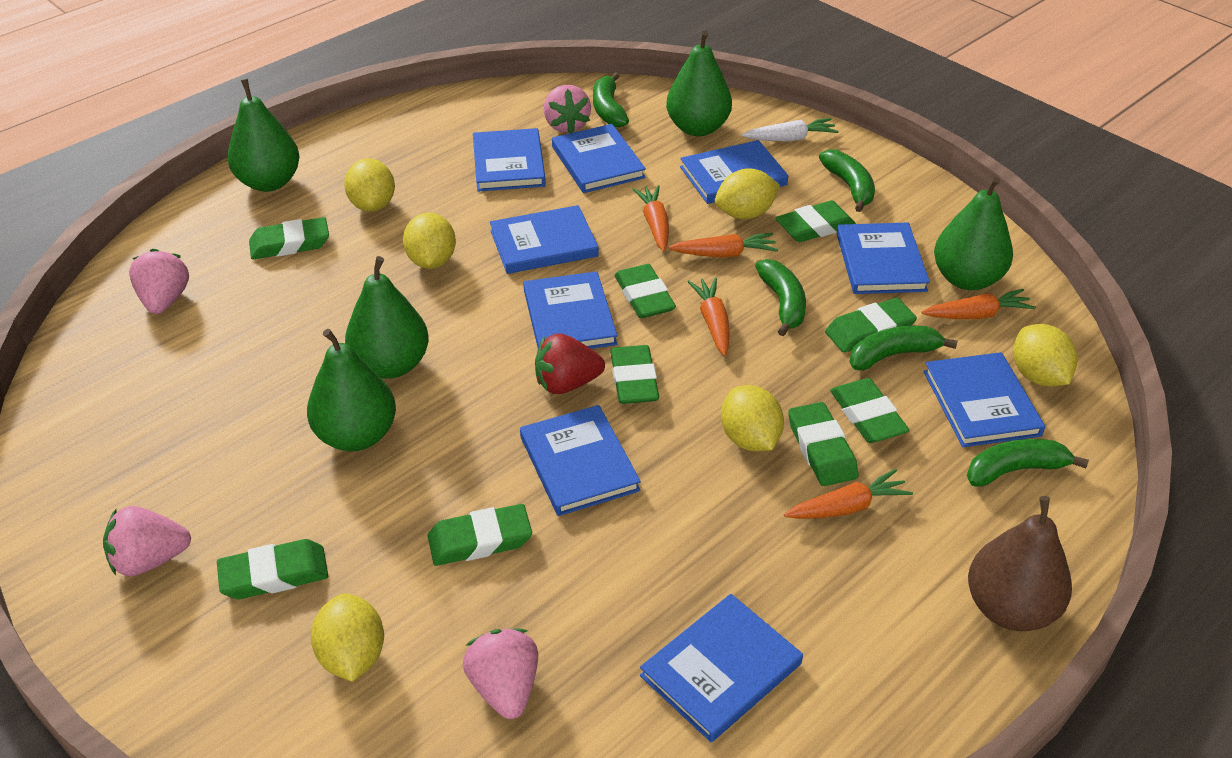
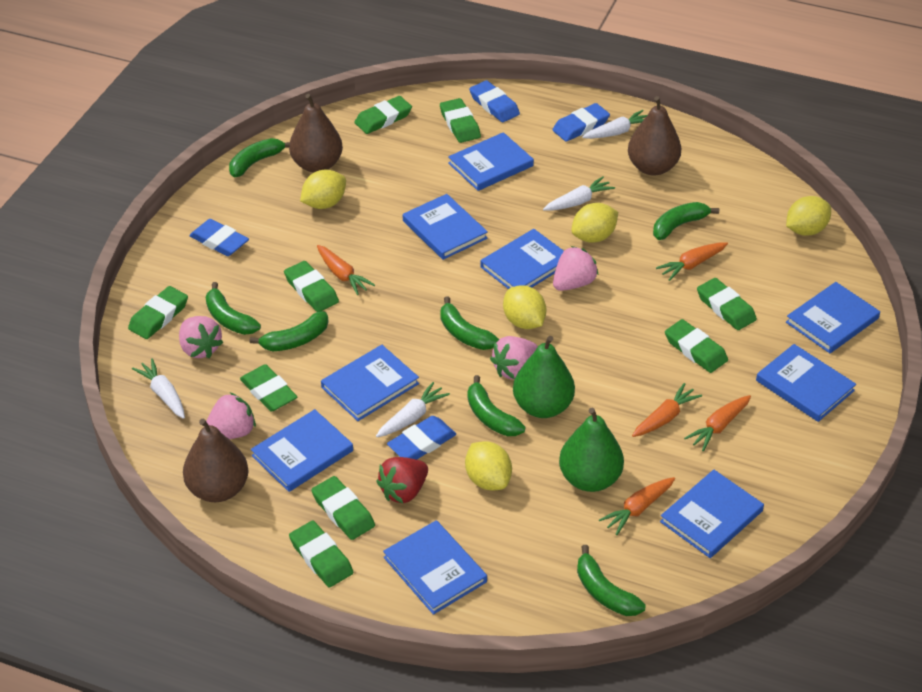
blue eraser: none = 0 -> [189,219,249,256] [387,416,456,460] [469,80,520,122] [552,103,610,142] = 4
brown pear: [968,496,1072,631] = 1 -> [183,419,249,502] [289,94,343,173] [628,96,681,176] = 3
green banana: [593,72,629,127] [755,259,806,336] [819,149,875,212] [849,326,958,370] [967,439,1089,487] = 5 -> [205,282,261,335] [229,138,290,177] [249,311,329,351] [440,296,499,350] [468,375,525,436] [577,545,646,616] [653,202,719,240] = 7
green pear: [227,79,300,192] [307,329,396,452] [345,256,429,379] [666,30,732,136] [934,177,1013,290] = 5 -> [513,336,575,418] [559,407,624,492] = 2
white carrot: [741,118,839,141] = 1 -> [132,358,185,419] [376,382,450,437] [543,176,615,211] [582,110,647,139] = 4
yellow lemon: [311,593,384,682] [344,159,395,212] [403,213,456,269] [715,168,780,219] [721,385,784,451] [1013,324,1077,387] = 6 -> [300,169,346,209] [465,441,512,491] [503,285,546,329] [571,203,618,243] [786,196,831,236] = 5

